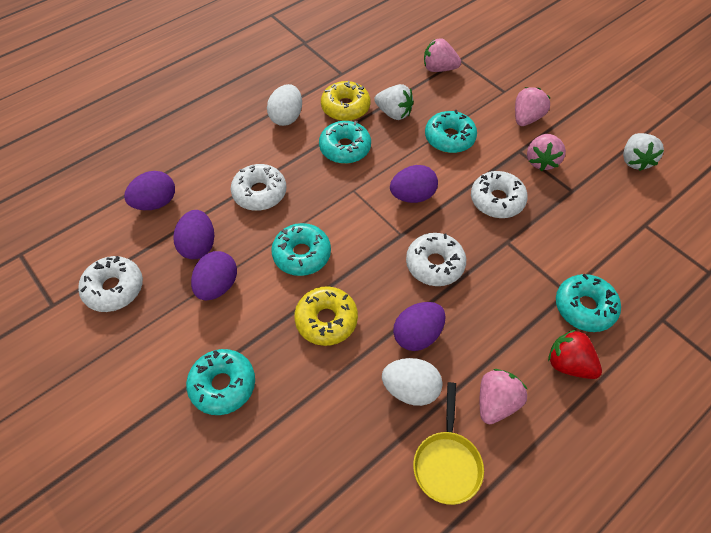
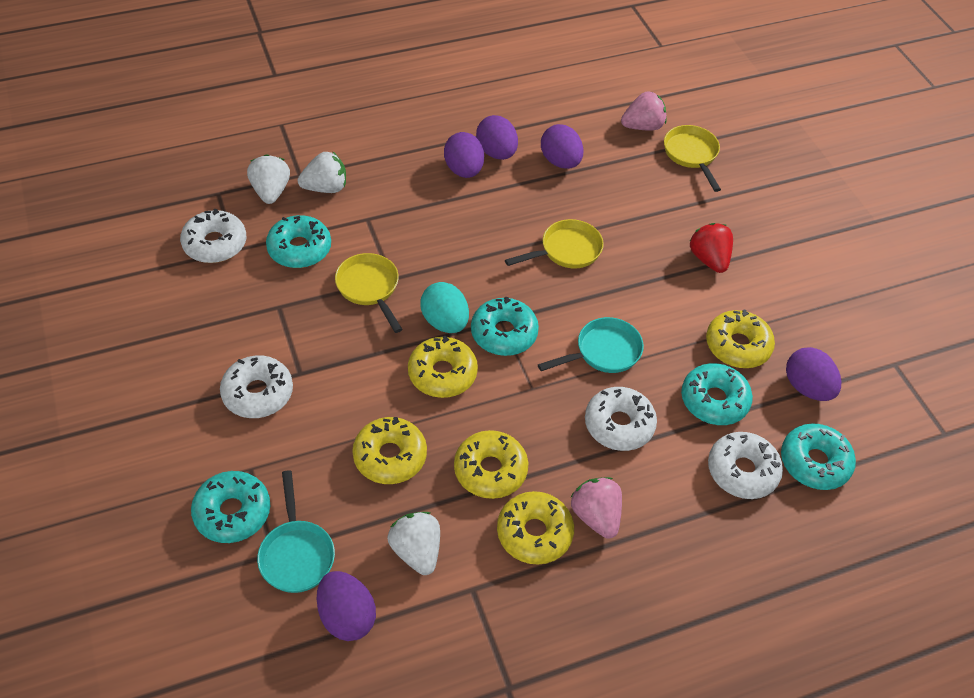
pink strawberry: [424,38,461,72] [480,369,528,424] [515,87,550,126] [527,134,566,171] = 4 -> [571,477,622,539] [621,92,667,130] = 2
turquoise egg: none = 0 -> [420,282,469,333] = 1
turquoise pan: none = 0 -> [257,470,335,593] [538,317,644,373] = 2
white egg: [267,84,302,126] [382,358,443,406] = 2 -> none = 0
white strawberry: [374,84,414,120] [623,133,664,171] = 2 -> [247,154,290,204] [298,151,346,193] [388,512,440,575] = 3
yellow donut: [294,286,358,346] [321,81,370,121] = 2 -> [352,417,427,484] [408,336,478,398] [454,430,528,499] [497,491,574,565] [706,310,775,368] = 5
yellow pan: [413,382,484,505] = 1 -> [335,253,403,333] [505,219,604,268] [664,125,721,192] = 3

